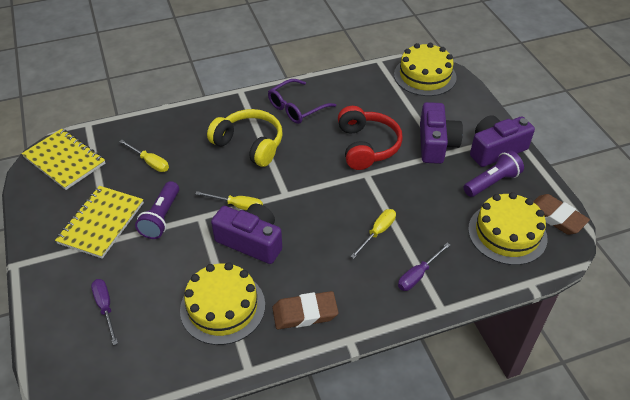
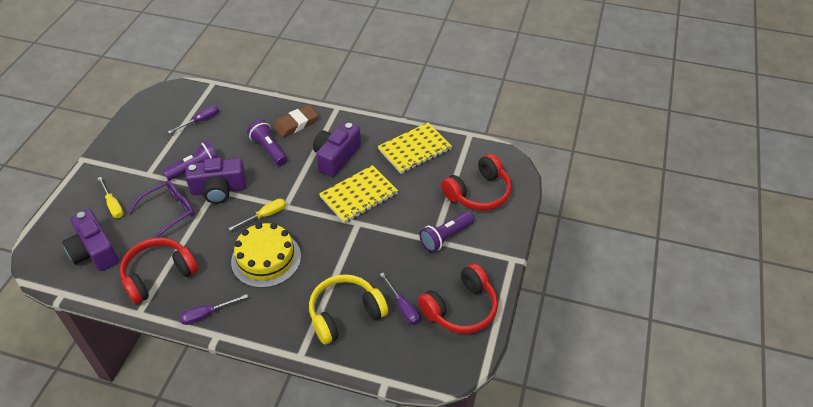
brown eraser: [272,291,339,330] [533,194,590,235] = 2 -> [273,105,319,138] = 1
purple flashlight: [135,181,179,239] [464,150,524,197] = 2 -> [163,141,218,181] [247,120,287,166] [420,211,474,252] = 3
purple screwdriver: [91,279,118,345] [398,243,450,291] = 2 -> [168,105,219,134] [179,294,248,325] [380,273,420,324] = 3
red headphones: [338,106,403,170] = 1 -> [120,238,198,304] [418,263,498,334] [441,154,512,211] = 3
yellow cake: [180,262,265,345] [394,43,457,96] [468,192,548,265] = 3 -> [231,223,301,288] = 1
yellow screwdriver: [119,140,169,172] [195,191,263,211] [350,209,396,259] = 3 -> [97,177,124,218] [228,199,286,231] = 2

